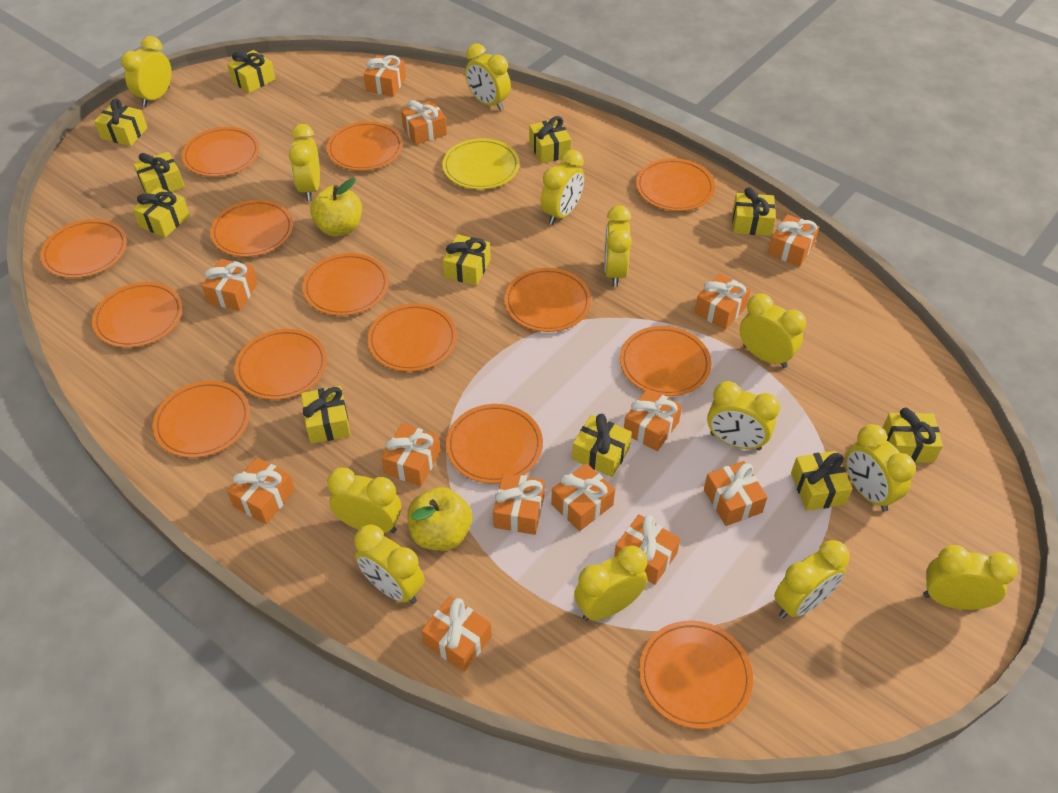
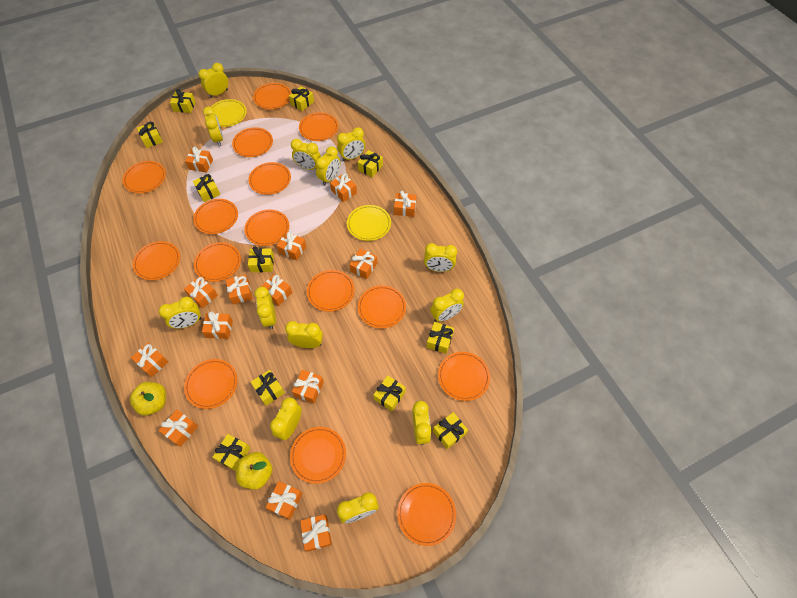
orange gift: [202,259,258,311] [227,457,295,524] [364,55,406,97] [381,423,440,486] [401,100,447,145] [422,596,492,672] [493,473,545,535] [551,463,615,531] [614,514,680,585] [624,388,682,451] [695,273,750,330] [704,461,768,526] [768,214,819,267] = 13 -> [131,343,168,377] [158,410,198,447] [184,276,218,308] [185,147,213,173] [202,312,233,339] [226,274,253,304] [261,274,293,306] [265,481,303,519] [276,231,307,261] [292,370,324,403] [300,514,332,552] [330,173,357,202] [349,248,377,279] [394,191,417,217] = 14
orange plate: [41,219,127,278] [92,282,183,348] [153,381,250,458] [182,127,260,177] [210,200,293,257] [235,329,327,400] [303,253,389,316] [327,121,403,171] [367,303,457,372] [446,404,543,484] [504,268,591,332] [620,326,711,396] [636,158,715,211] [639,621,753,729] = 14 -> [122,161,166,193] [133,241,180,280] [184,359,237,409] [193,199,238,234] [194,242,241,282] [232,127,273,157] [244,209,289,246] [248,162,291,195] [253,83,291,109] [290,427,346,484] [299,112,338,141] [307,270,355,312] [358,285,406,329] [397,483,456,546] [438,352,490,401] = 15
yellow plate: [442,138,520,189] = 1 -> [209,99,247,127] [347,205,391,241] = 2

